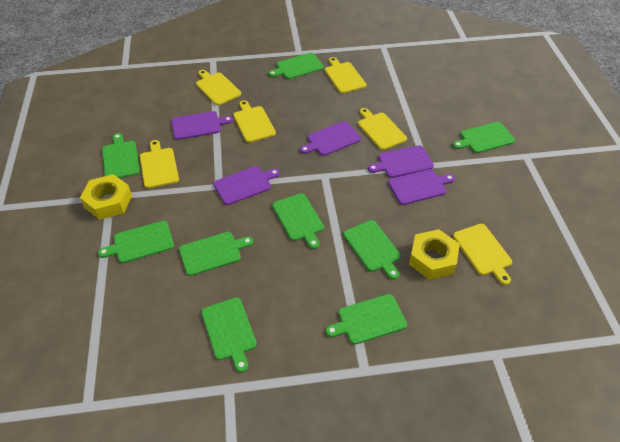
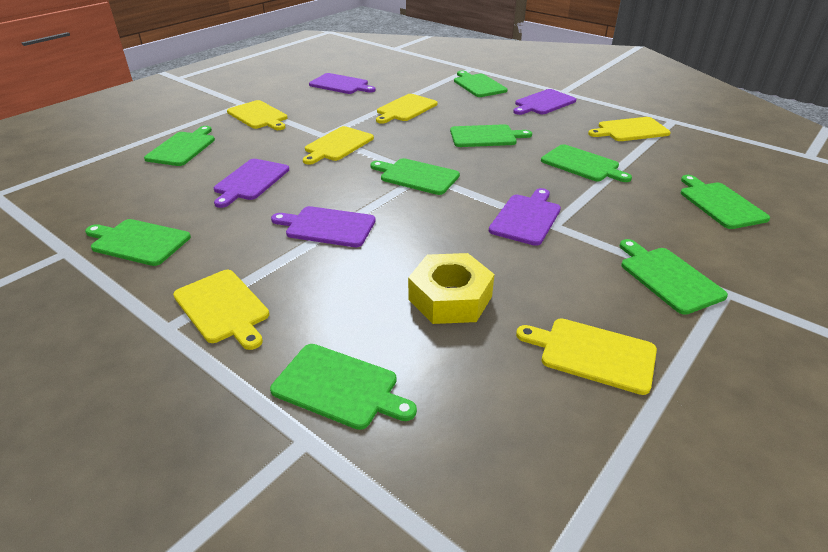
yellow nut: [80,174,132,220] [409,229,460,280] = 2 -> [408,253,495,324] = 1

